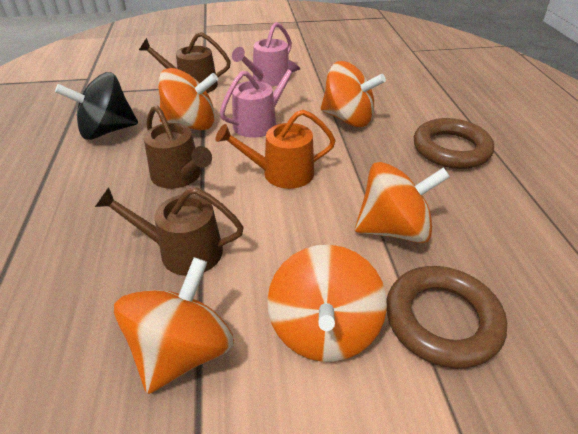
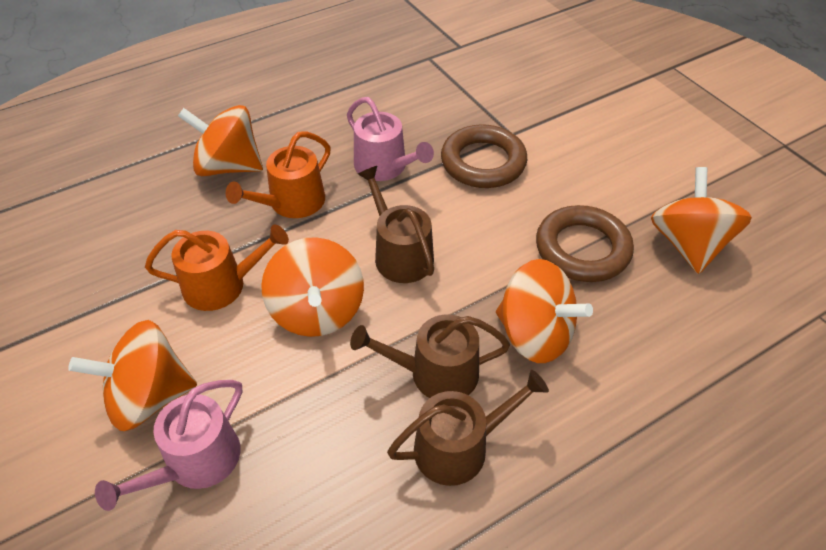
black spinning top: [55,72,138,140] = 1 -> none = 0
orange watering can: [216,109,336,189] = 1 -> [145,225,289,311] [226,131,331,218] = 2

